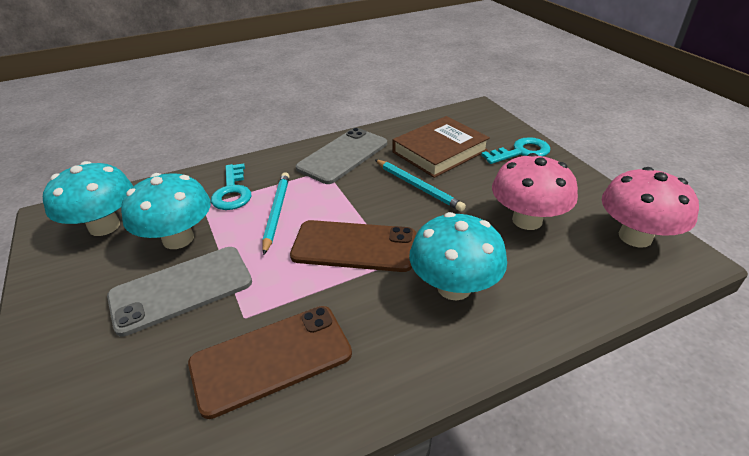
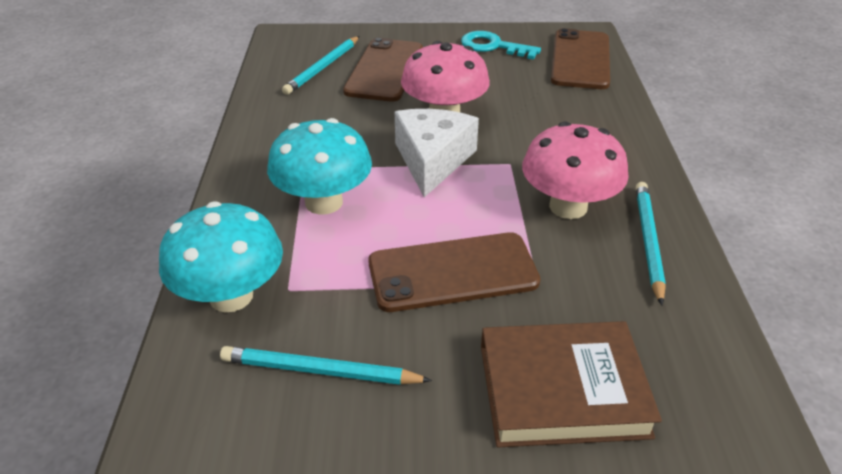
brown phone: [188,306,352,419] [290,220,416,272] = 2 -> [343,38,423,102] [368,232,540,312] [551,28,610,89] = 3
grey phone: [107,247,252,337] [296,128,387,184] = 2 -> none = 0
turquoise key: [211,163,252,210] [481,137,550,164] = 2 -> [461,31,541,60] = 1
turquoise mushroom: [43,161,133,236] [121,173,211,249] [409,212,507,300] = 3 -> [159,201,283,312] [267,118,372,215] = 2
turquoise pencil: [262,172,289,255] [375,160,466,212] = 2 -> [220,346,432,385] [282,36,360,95] [636,182,666,305] = 3
white cheese: none = 0 -> [395,109,479,197] = 1

